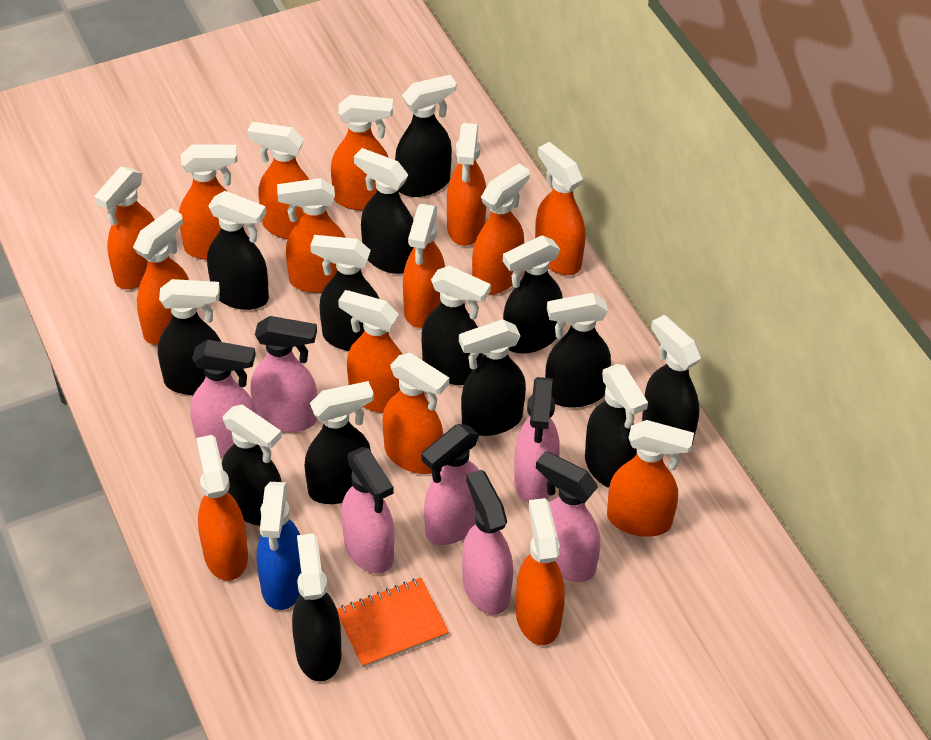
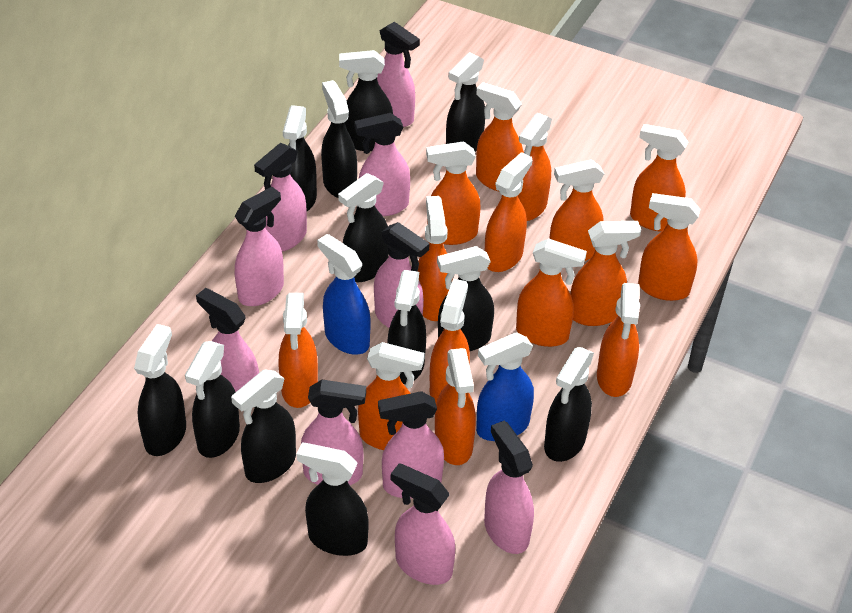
black spray bottle: [158,279,222,395] [207,191,269,310] [222,405,282,526] [292,533,342,681] [304,381,374,504] [310,235,379,351] [354,148,414,274] [395,75,456,197] [421,265,491,385] [459,319,526,436] [503,235,562,354] [545,293,611,408] [585,364,648,488] [642,315,701,445] = 14 -> [134,324,186,456] [185,341,240,458] [231,370,296,483] [283,105,317,211] [296,443,369,556] [321,80,357,198] [338,173,389,282] [339,50,393,151] [387,270,426,384] [437,246,494,351] [446,52,485,152] [544,347,594,462] = 12
blue spray bottle: [257,482,301,610] = 1 -> [317,234,371,355] [476,332,534,441] = 2
orange notebook: [337,578,449,668] = 1 -> none = 0
pink spray bottle: [190,340,258,456] [250,316,317,433] [341,447,395,574] [422,424,479,545] [462,470,513,615] [514,377,560,503] [536,451,601,582] = 7 -> [196,288,259,392] [235,187,284,306] [254,143,307,252] [301,380,366,485] [354,113,410,216] [374,222,429,328] [377,22,420,127] [378,391,444,498] [391,463,455,585] [484,420,534,554] = 10

